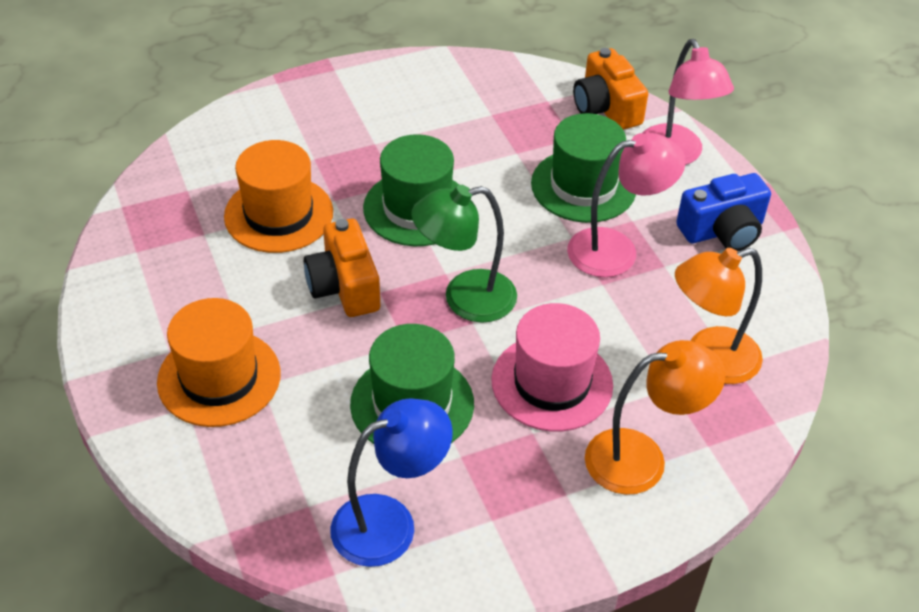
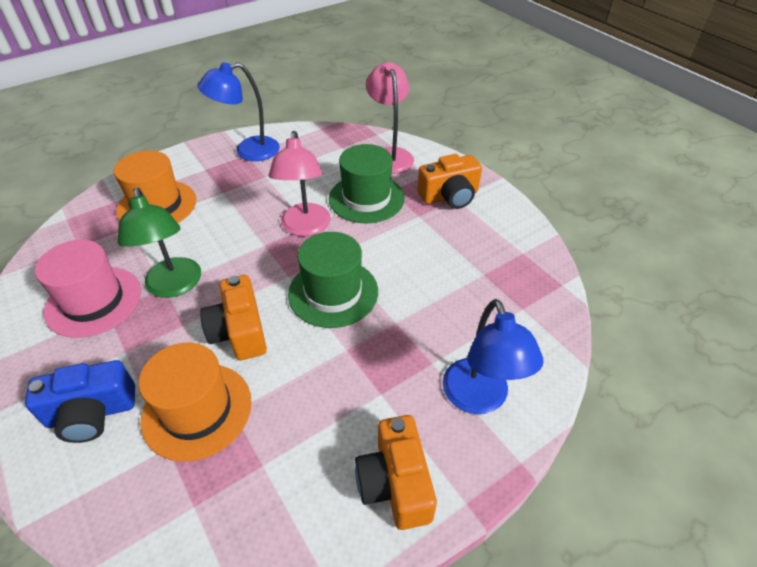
blue lamp: [330,398,453,567] = 1 -> [197,62,280,161] [443,299,544,414] = 2
green hat: [350,324,474,444] [363,134,459,246] [531,113,636,223] = 3 -> [288,232,378,328] [329,144,405,223] = 2
orange camera: [304,219,380,317] [573,48,648,130] = 2 -> [200,275,267,360] [355,415,437,530] [417,154,482,209] = 3
orange lamp: [585,340,725,495] [675,248,763,384] = 2 -> none = 0

